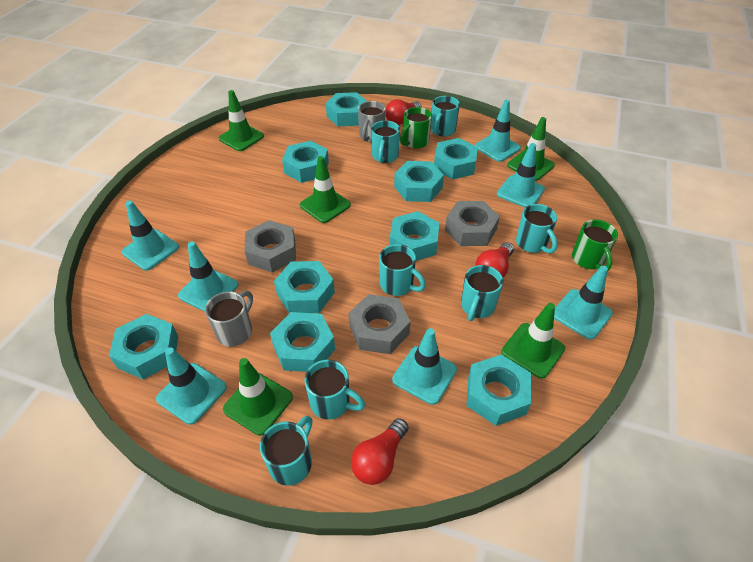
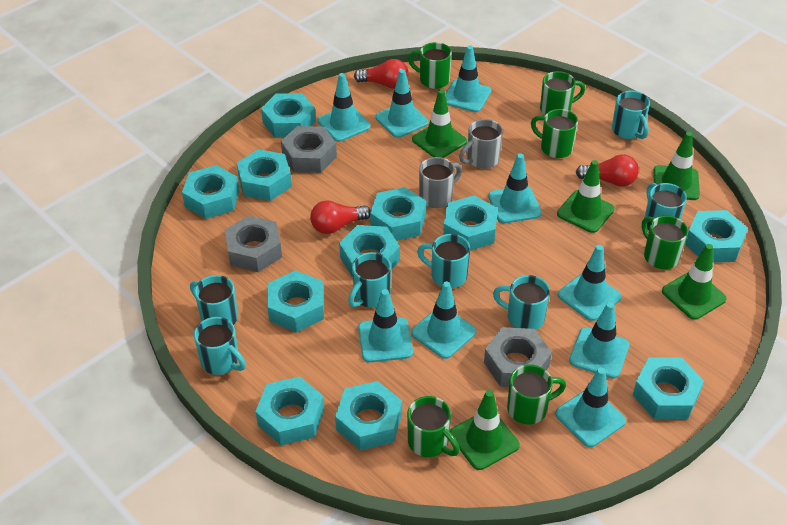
green mug: [400,107,432,149] [572,219,618,272] = 2 -> [407,396,460,457] [408,42,452,89] [507,364,566,425] [531,109,578,158] [540,71,585,115] [642,216,688,269] = 6
turquoise nut: [109,314,178,380] [270,312,335,372] [274,261,335,313] [282,141,329,183] [326,92,367,126] [390,211,440,261] [394,161,444,202] [434,138,478,180] [467,354,532,426] = 9 -> [182,165,240,219] [237,149,292,201] [256,376,324,446] [261,93,316,138] [267,270,324,333] [335,381,402,451] [339,225,400,278] [370,187,427,241] [443,196,498,251] [632,357,704,419] [685,210,748,263] = 11
turquoise traffic cone: [122,201,179,270] [156,347,227,425] [178,241,238,312] [392,328,457,405] [475,100,521,162] [497,143,545,208] [554,266,613,340] = 7 -> [318,73,371,142] [358,289,413,362] [375,69,429,138] [411,281,476,359] [445,45,491,112] [488,153,542,224] [555,367,626,447] [558,245,622,321] [569,302,629,379] = 9

